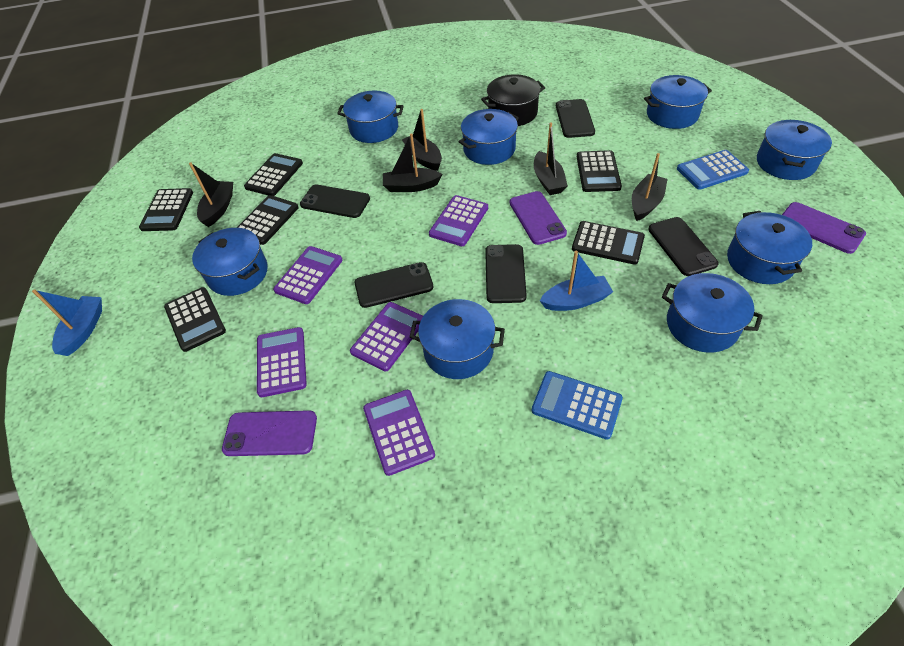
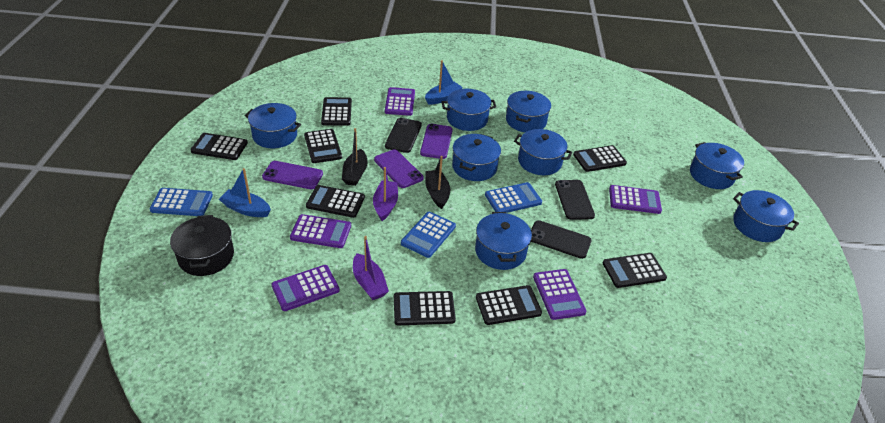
black boat: [189,163,233,227] [383,133,442,192] [402,109,442,171] [534,122,568,195] [632,153,668,221] = 5 -> [342,128,368,186] [425,156,450,209] = 2
black calculator: [139,188,193,231] [164,287,226,352] [236,195,299,245] [244,153,303,196] [572,221,645,265] [577,150,622,192] = 6 -> [190,133,248,160] [304,129,342,163] [306,185,365,218] [321,97,352,126] [394,291,456,325] [476,285,542,325] [573,145,627,172] [603,253,667,288] = 8
black phone: [300,184,370,218] [355,262,433,308] [485,244,527,303] [556,99,595,138] [648,217,719,276] = 5 -> [385,118,422,153] [531,220,592,259] [555,180,595,220] = 3
blue calculator: [532,371,623,440] [677,150,749,190] = 2 -> [150,188,213,216] [401,212,456,258] [485,182,542,213] = 3
purple boat: none = 0 -> [353,236,389,300] [373,167,398,221] = 2

